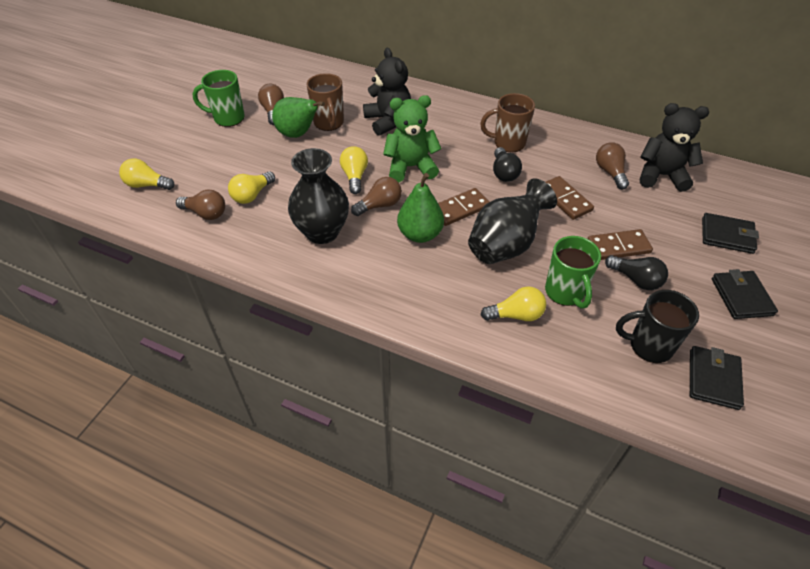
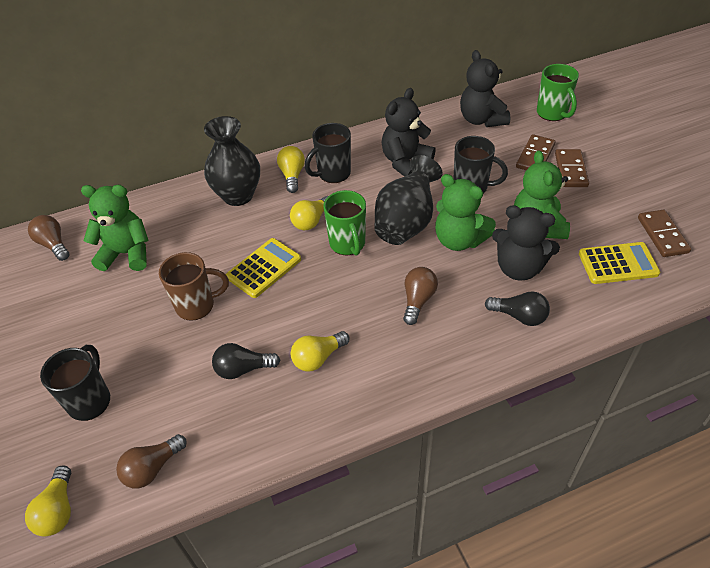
black mug: [616,290,699,363] = 1 -> [40,345,110,421] [305,123,351,183] [454,136,508,194] = 3
black teddy bear: [363,48,411,136] [640,103,709,192] = 2 -> [382,88,436,177] [460,50,510,127] [492,205,560,281] = 3
black wallet: [690,346,744,410] [702,213,759,254] [712,269,778,319] = 3 -> none = 0
brown light bulb: [176,189,225,220] [258,84,284,125] [351,177,402,216] [596,142,629,189] = 4 -> [28,215,69,261] [116,434,187,489] [403,267,438,325] = 3
brown mug: [306,73,344,131] [480,93,535,153] = 2 -> [159,252,229,321] = 1
green pear: [272,97,325,138] [397,173,444,243] = 2 -> none = 0
green teddy bear: [383,95,442,182] = 1 -> [81,185,148,271] [435,174,496,251] [514,150,570,239] = 3
yellow calculator: none = 0 -> [226,238,301,298] [579,242,660,284] = 2

